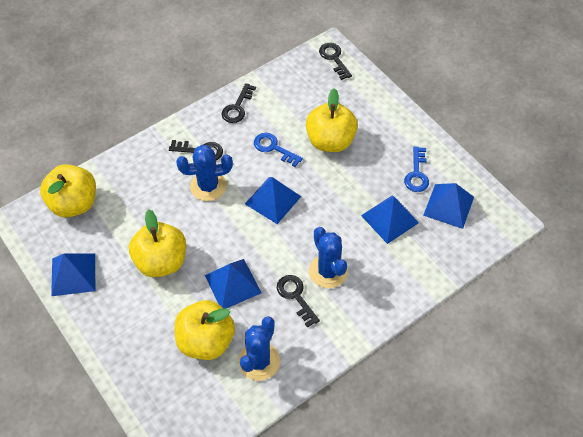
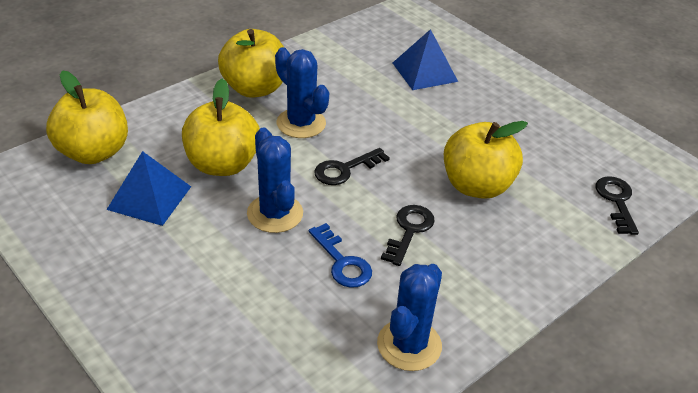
black key: [169,140,223,160] [222,83,256,123] [277,275,320,328] [319,43,352,80] = 4 -> [314,148,390,185] [381,205,435,266] [595,176,639,235] = 3
blue key: [254,133,303,167] [404,146,429,192] = 2 -> [309,223,372,288] = 1
blue pyramid: [51,254,95,296] [205,259,262,308] [245,177,301,224] [361,195,419,244] [423,183,474,229] = 5 -> [107,151,191,226] [393,29,458,90] = 2

